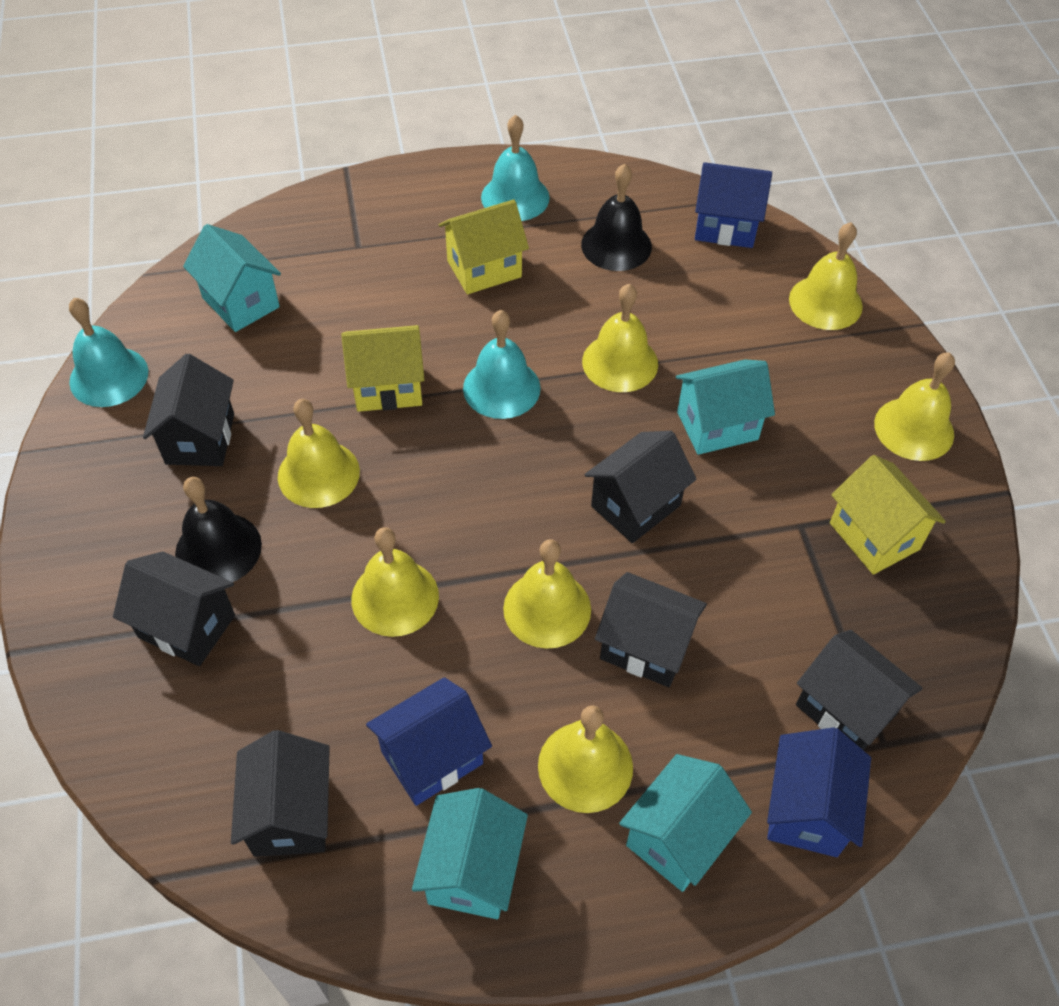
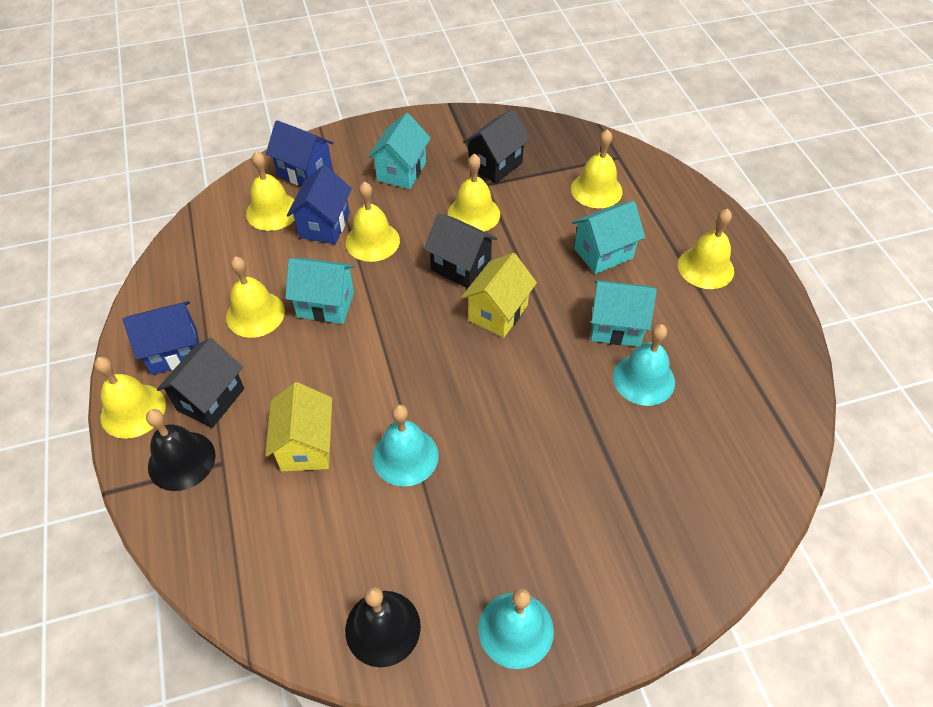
black house: [113,551,235,666] [143,354,234,466] [231,730,330,857] [585,431,697,543] [595,572,707,687] [796,630,923,750] = 6 -> [157,338,244,428] [424,213,498,288] [463,109,530,184] = 3
yellow house: [341,325,424,412] [439,199,529,294] [830,455,946,575] = 3 -> [265,382,332,472] [461,253,537,337] = 2

